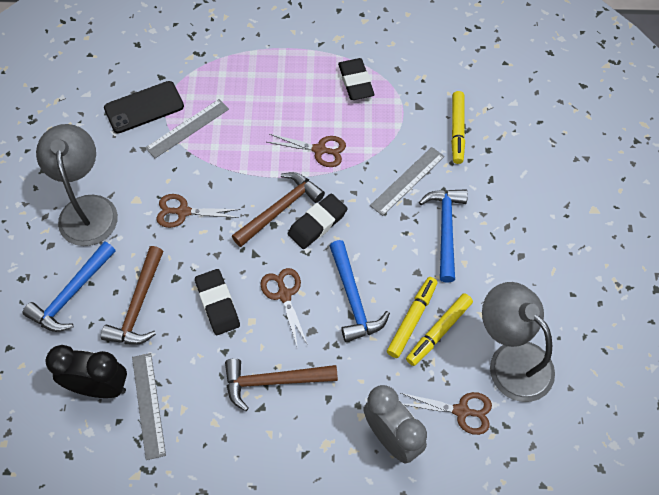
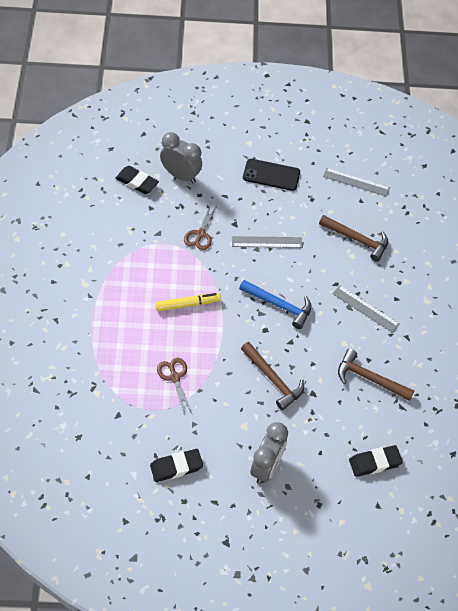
black clock: [45,345,127,398] = 1 -> none = 0
blue hammer: [23,241,116,332] [330,240,390,342] [419,189,468,283] = 3 -> [239,280,312,329] = 1
brown scissors: [156,194,240,228] [260,268,308,345] [267,134,346,167] [401,392,492,435] = 4 -> [157,358,192,415] [184,204,218,250] = 2
grey clock: [363,385,427,463] = 1 -> [160,132,202,184] [250,422,288,484] = 2
grey lamp: [36,124,118,246] [482,282,555,402] = 2 -> none = 0
yellow marker: [387,277,438,358] [406,293,473,366] [451,91,465,164] = 3 -> [155,293,221,311] = 1

